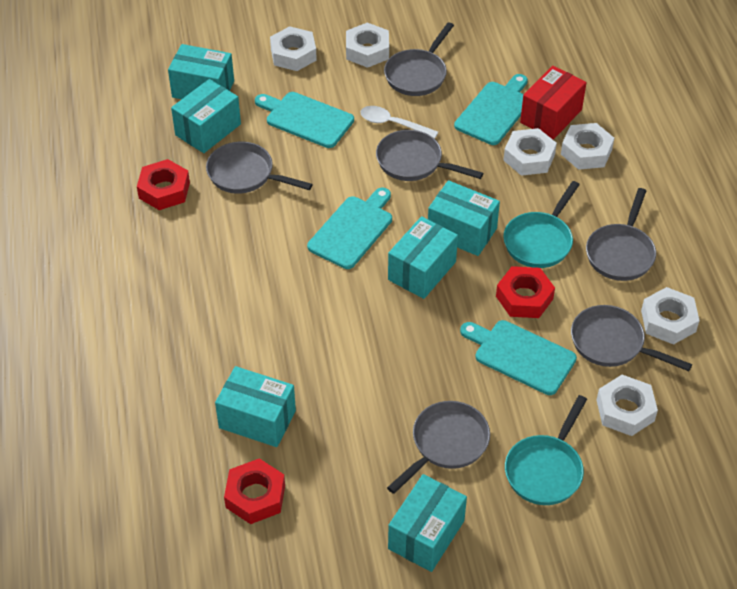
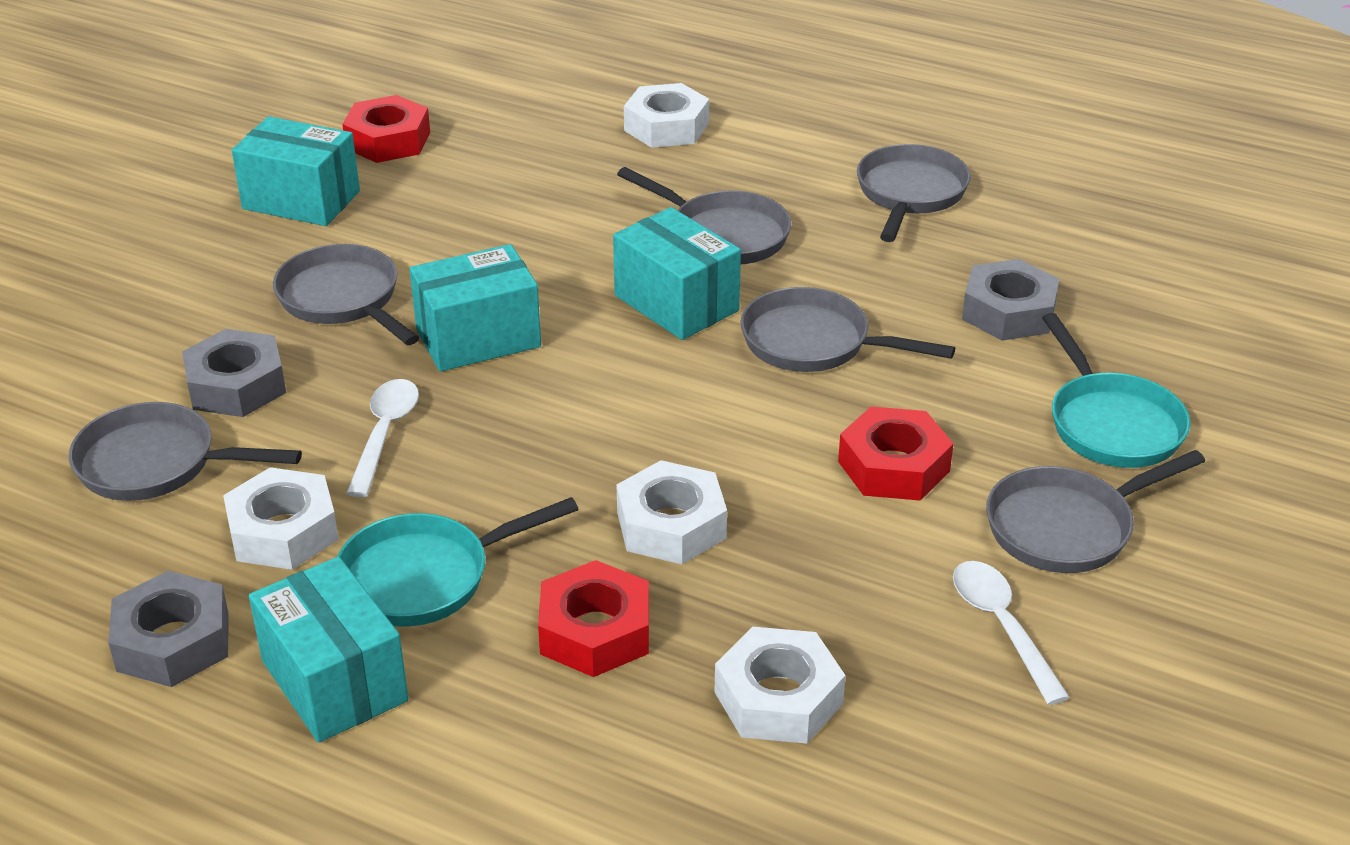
grey nut: none = 0 -> [108,570,229,687] [182,329,286,417] [962,259,1059,341] = 3
red box: [520,66,586,139] = 1 -> none = 0
turquoise box: [168,44,234,99] [171,79,241,153] [215,366,296,447] [388,216,458,299] [388,474,467,572] [428,180,500,256] = 6 -> [232,116,360,226] [249,556,408,743] [410,244,541,372] [613,207,741,340] = 4
turquoise cutting board: [255,92,354,148] [307,188,392,269] [454,74,528,145] [460,320,577,395] = 4 -> none = 0
white nut: [270,26,317,71] [346,23,389,68] [503,128,557,176] [561,123,614,170] [597,375,658,436] [641,287,700,345] = 6 -> [223,467,339,570] [617,460,727,564] [624,83,709,148] [715,627,846,744] = 4
white spoon: [360,106,438,138] = 1 -> [346,379,419,497] [953,561,1070,705] = 2

